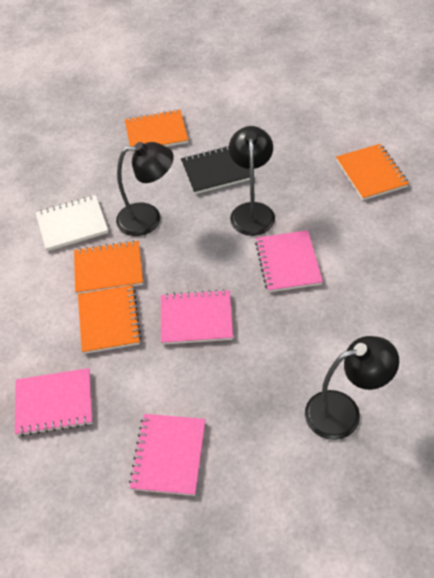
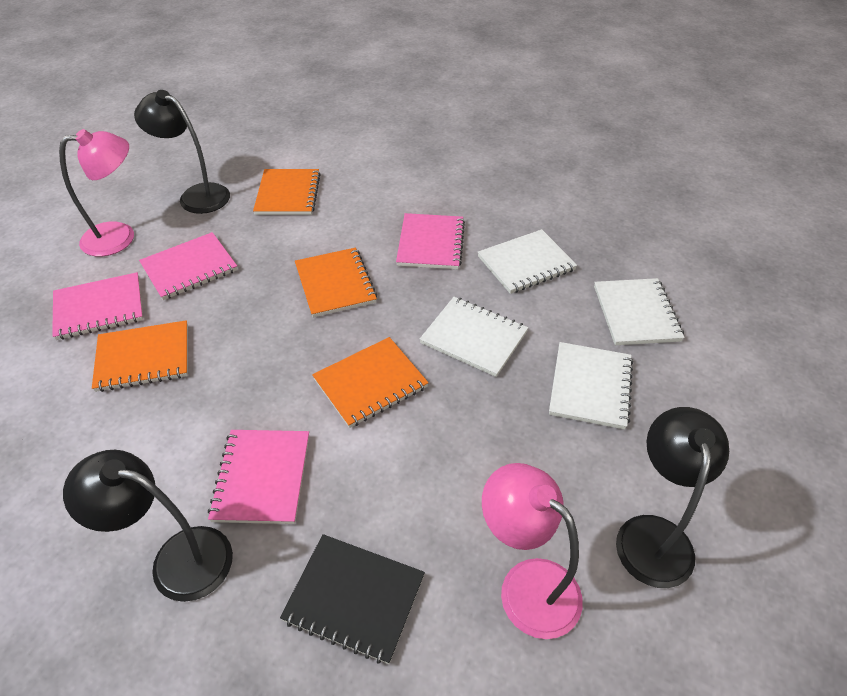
pink lamp: none = 0 -> [59,129,134,257] [482,463,583,639] = 2
white notebook: [36,195,108,251] = 1 -> [420,297,528,377] [478,229,577,294] [549,342,633,430] [594,278,685,345] = 4

